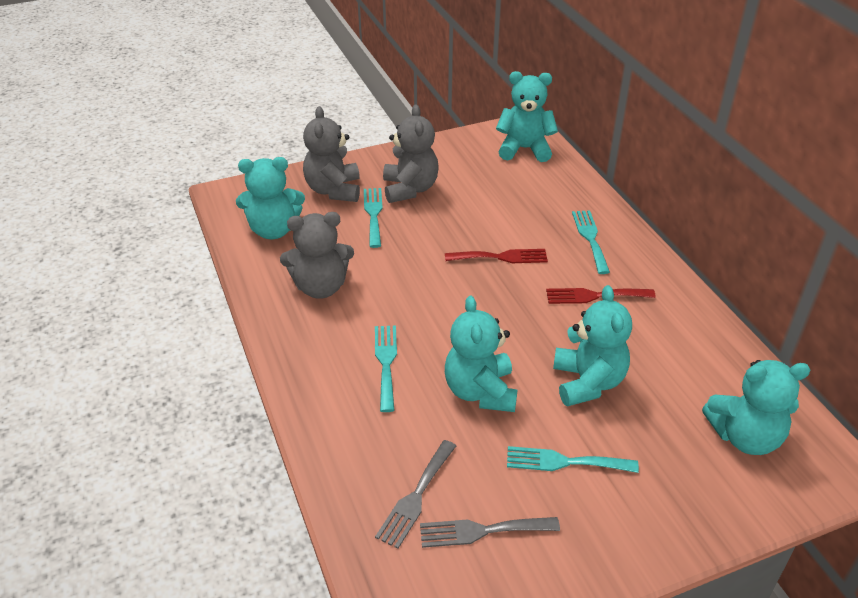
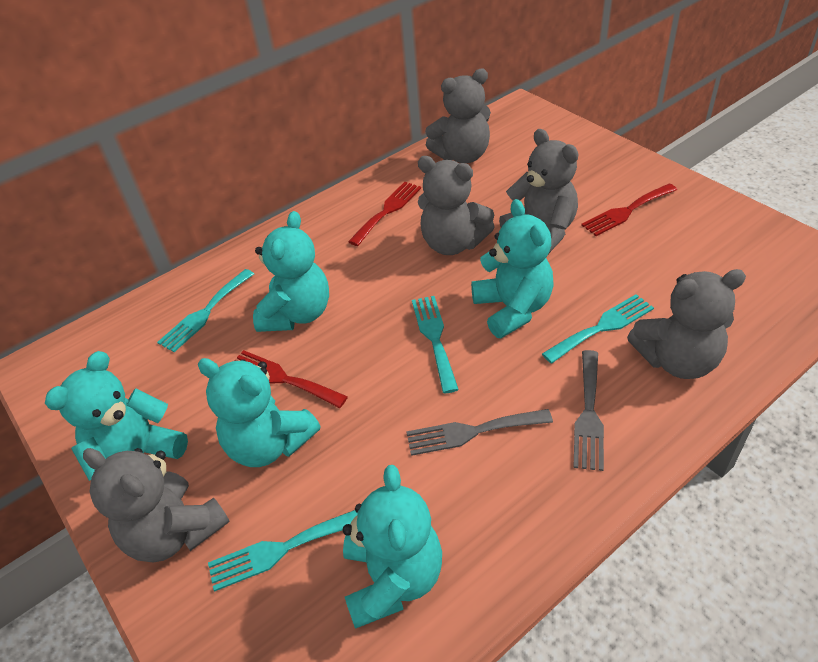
grey teddy bear: [280,212,354,299] [303,106,360,202] [383,105,439,203] = 3 -> [83,448,230,562] [418,156,495,255] [425,68,491,163] [499,129,578,254] [627,269,746,379] = 5
red fork: [445,249,548,263] [546,288,656,304] = 2 -> [234,350,348,408] [348,182,421,246] [581,183,677,236] = 3

